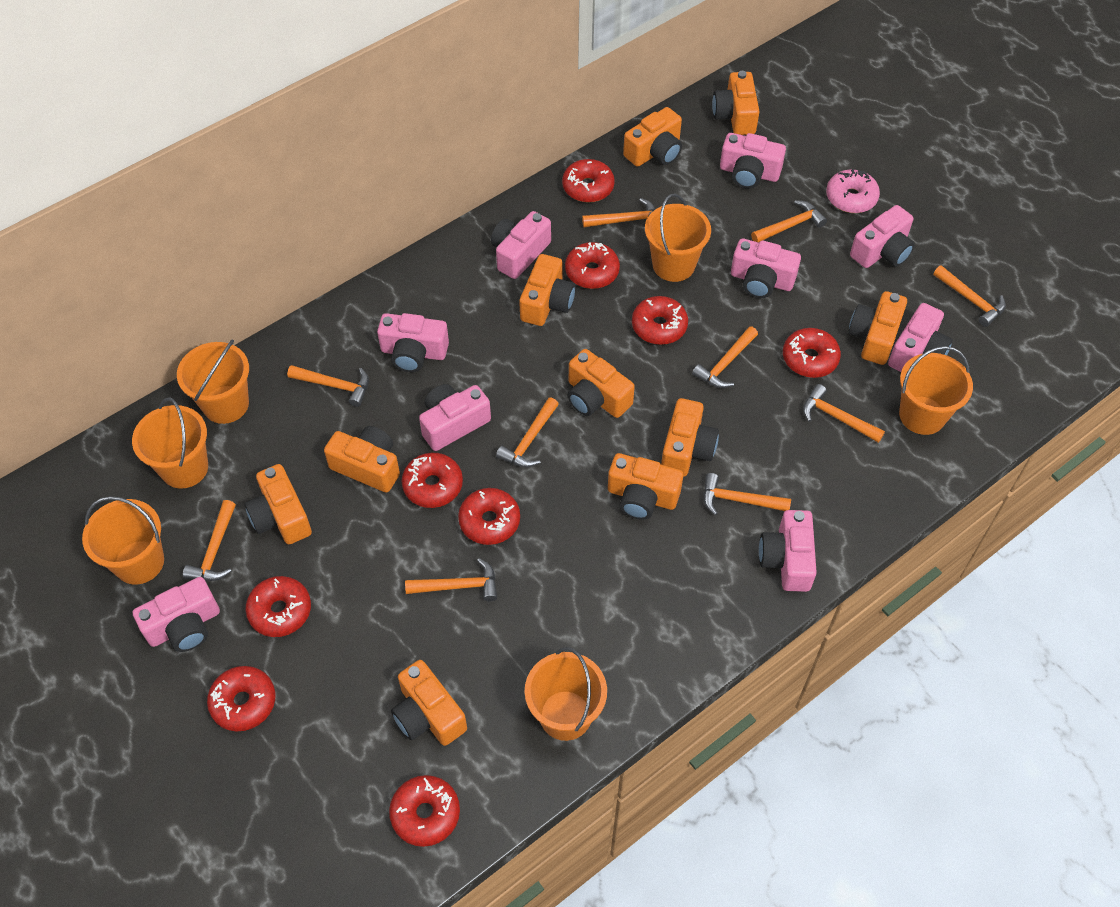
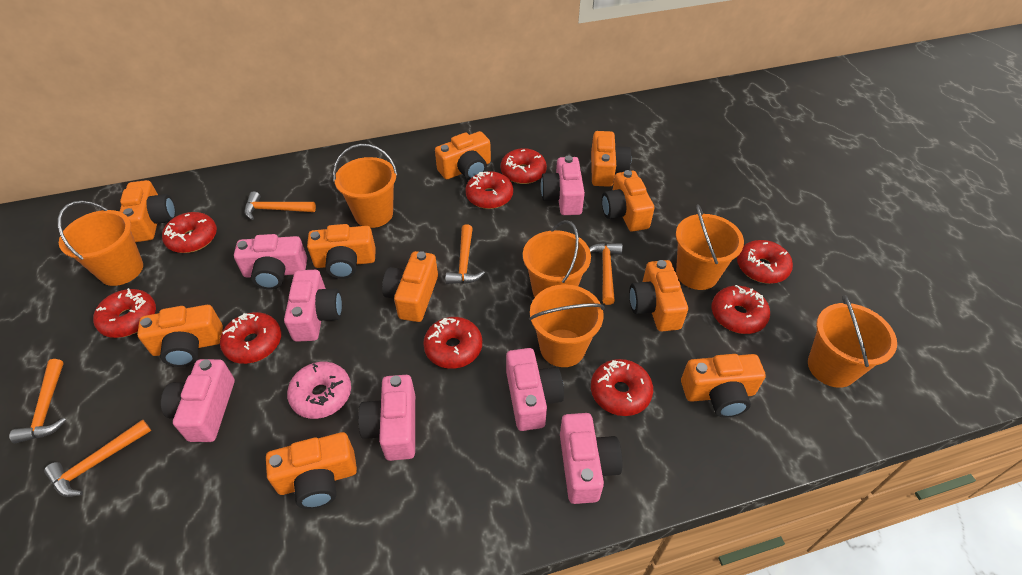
orange hammer: [183,500,236,581] [287,365,369,407] [405,558,497,601] [496,397,559,468] [582,198,656,227] [692,326,758,388] [703,473,791,515] [751,200,827,242] [803,384,885,443] [933,265,1006,327] = 10 -> [9,359,66,443] [44,419,151,497] [244,191,316,220] [445,225,485,284] [589,243,623,305] = 5
pink camera: [133,577,220,652] [377,313,449,372] [419,384,491,451] [491,211,551,279] [720,133,786,189] [731,238,801,298] [759,510,817,592] [850,205,915,268] [888,303,953,372] = 9 -> [161,359,235,442] [234,234,307,290] [284,270,342,342] [358,375,415,461] [506,348,564,431] [541,155,585,215] [560,413,623,504] = 7

